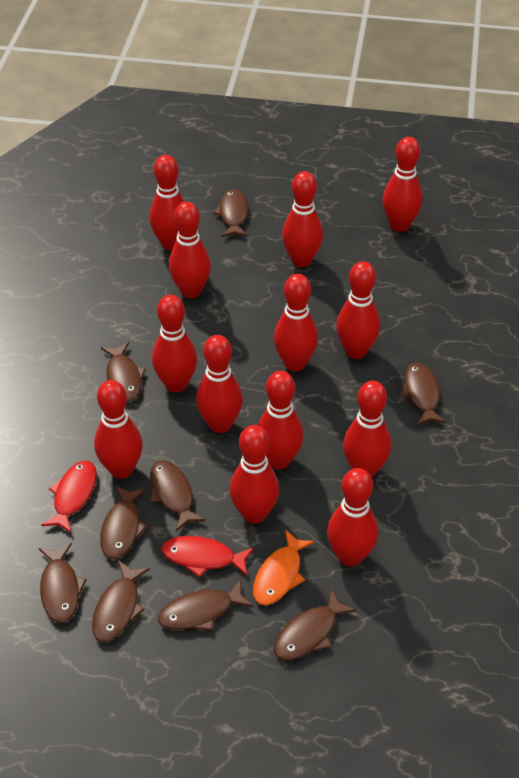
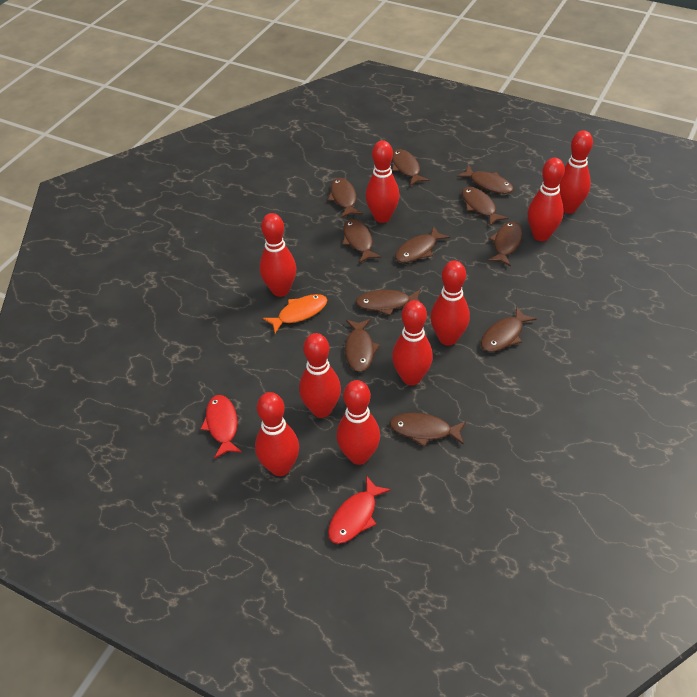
brown fish: [39,543,87,623] [92,561,150,642] [100,486,148,559] [101,342,146,401] [150,460,206,531] [158,579,253,631] [213,189,248,237] [274,589,356,660] [399,362,446,426] = 9 -> [328,178,362,218] [342,219,381,263] [345,319,380,372] [356,289,421,315] [389,413,466,446] [392,149,429,186] [395,226,450,263] [457,165,514,194] [462,187,508,226] [481,306,536,352] [488,222,523,266] = 11
red bowling pin: [94,380,143,479] [149,155,185,250] [152,295,197,393] [169,202,211,298] [196,335,243,433] [230,425,279,524] [258,371,304,469] [274,274,318,371] [282,171,323,267] [327,468,378,567] [336,261,380,359] [343,381,391,478] [383,137,422,232] = 13 -> [255,392,299,476] [260,213,297,297] [299,333,341,418] [337,380,380,465] [366,140,399,223] [392,300,433,385] [430,261,470,346] [528,158,565,241] [559,130,593,213] = 9

